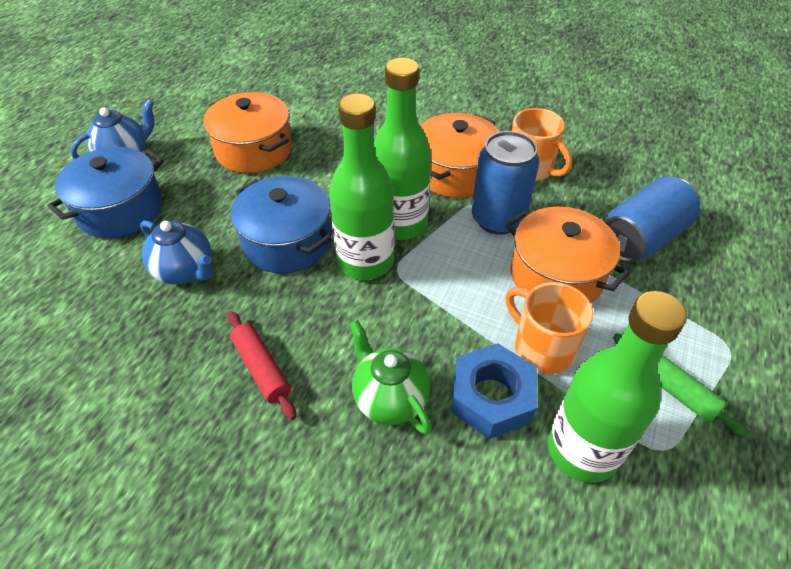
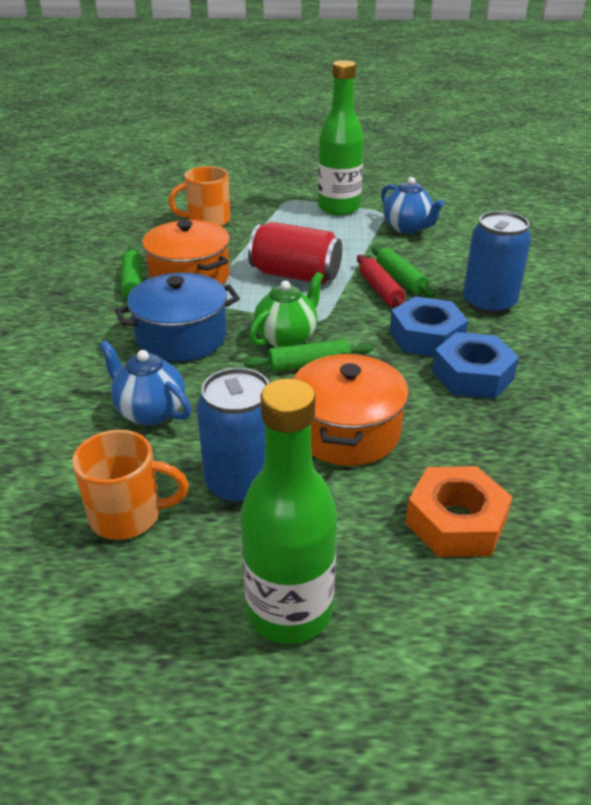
blue nut: [451,343,537,439] = 1 -> [390,297,468,357] [432,332,519,399] = 2
blue pot: [47,147,164,239] [231,176,331,274] = 2 -> [115,273,240,362] = 1
green bottle: [329,93,394,280] [374,57,431,240] [548,291,687,483] = 3 -> [240,378,337,644] [318,60,364,216] = 2
green rolling pin: [613,333,750,438] = 1 -> [121,247,142,301] [244,339,374,372] [371,246,435,298] = 3
orange nut: none = 0 -> [406,466,512,557] = 1
orange pot: [203,92,292,173] [421,113,500,198] [505,207,629,303] = 3 -> [142,220,230,285] [293,353,409,466] = 2
red can: none = 0 -> [248,222,342,284] = 1

